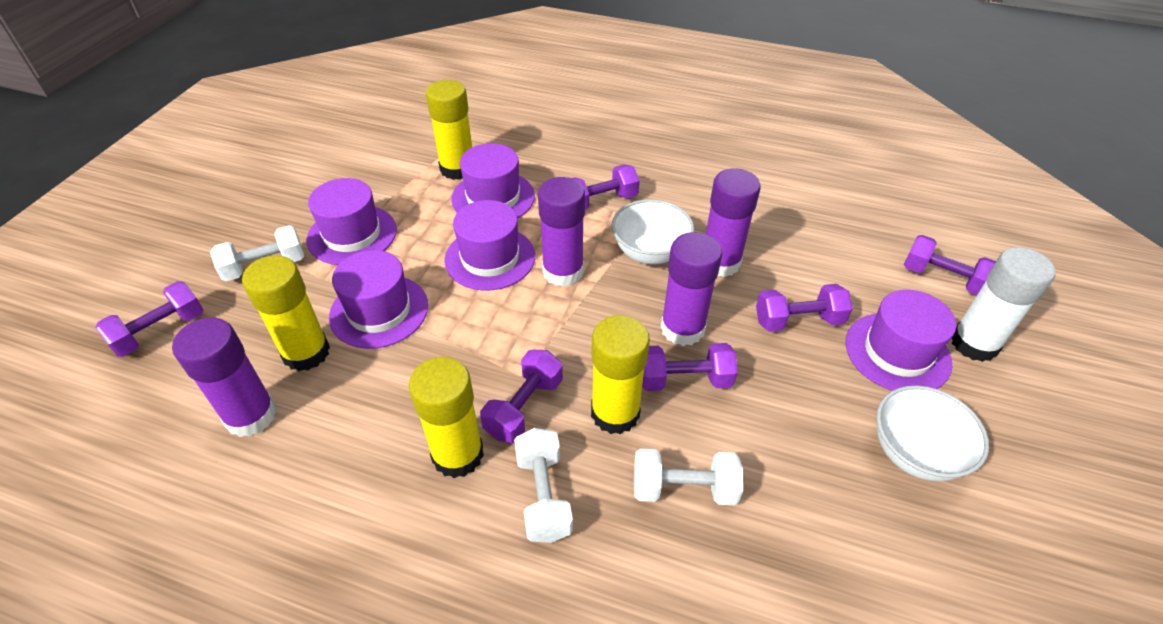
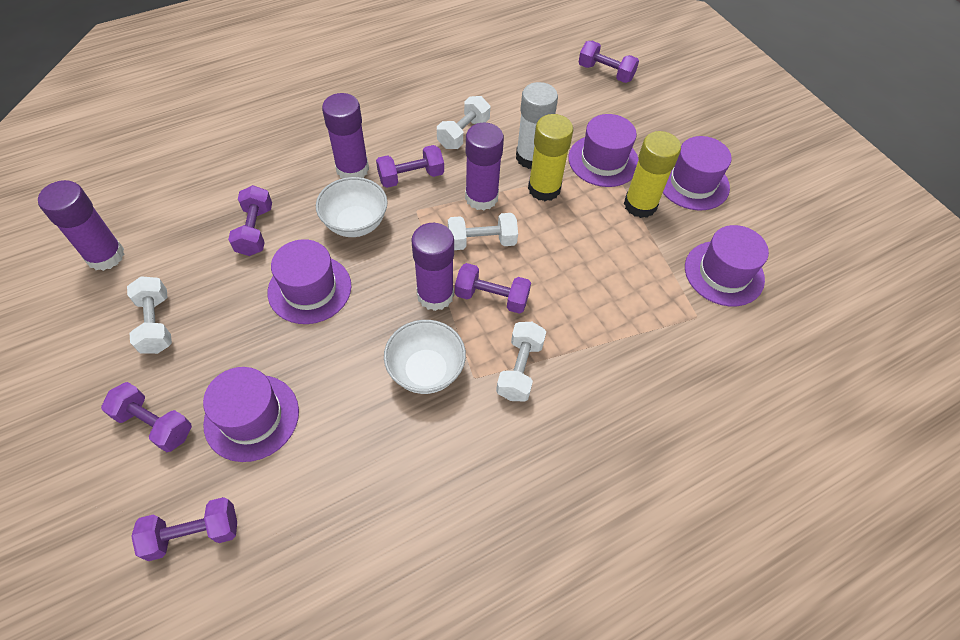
white dumbbell: [210,225,304,281] [514,428,573,543] [634,449,743,505] = 3 -> [127,276,172,354] [437,96,490,149] [448,213,518,250] [496,322,546,402] = 4
yellow glue stick: [242,255,330,371] [409,357,484,478] [426,80,472,180] [591,315,650,434] = 4 -> [528,114,573,201] [624,131,681,218] = 2

